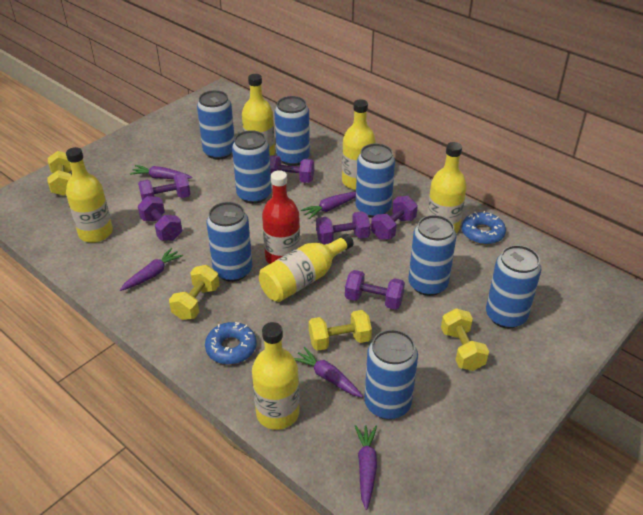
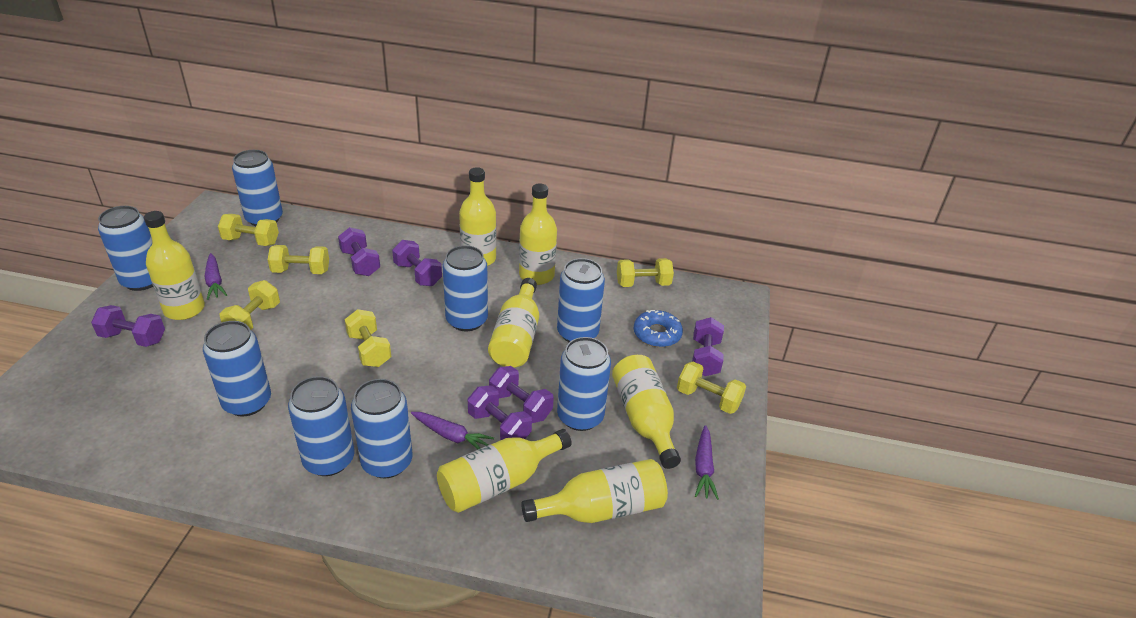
blue donut: [205,322,257,364] [462,211,506,245] = 2 -> [634,310,683,347] = 1
purple carrot: [120,248,183,291] [130,165,192,179] [294,347,363,397] [301,192,356,219] [355,425,377,510] = 5 -> [204,253,227,300] [411,412,494,449] [695,425,719,500] = 3
red bottle: [262,170,300,264] = 1 -> none = 0
yellow bottle: [66,147,113,243] [242,74,275,156] [252,322,300,430] [259,234,354,302] [342,99,376,190] [427,142,467,233] = 6 -> [144,211,205,320] [437,429,572,513] [459,167,496,266] [488,278,539,368] [519,183,557,285] [521,459,668,523] [612,355,681,469] = 7
yellow dumbbell: [47,151,72,196] [169,265,220,320] [309,310,372,351] [441,308,489,371] = 4 -> [218,214,279,246] [220,280,280,330] [268,245,329,274] [345,309,391,367] [617,258,674,287] [677,362,746,414] = 6

